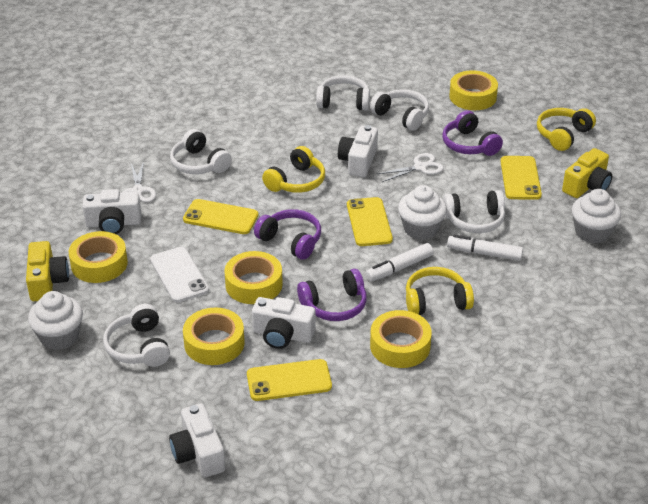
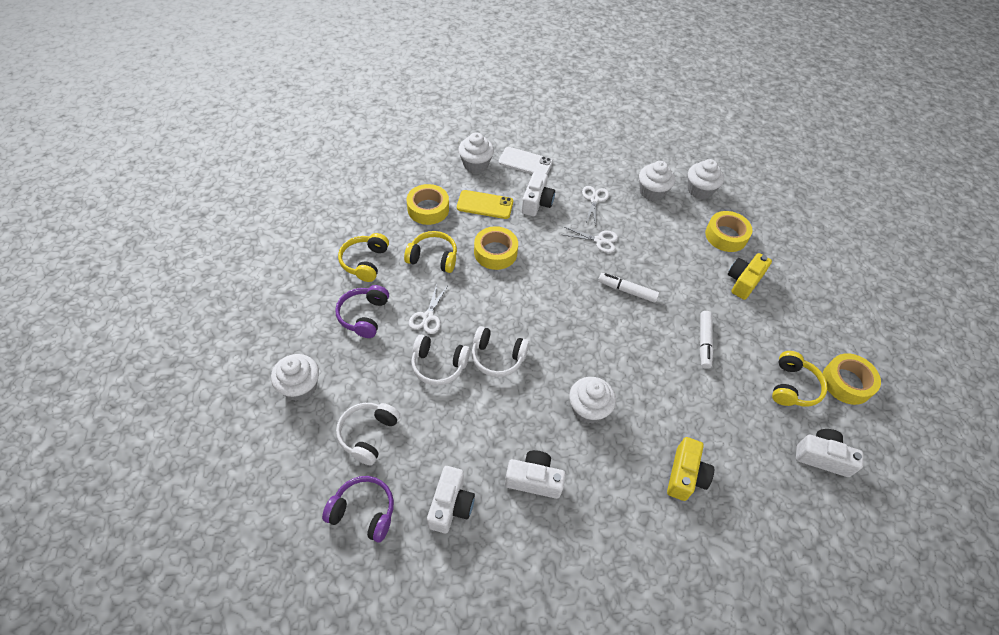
purple headphones: [254,209,321,260] [297,269,367,321] [442,110,503,156] = 3 -> [322,476,394,543] [335,285,389,338] = 2
white cupcake: [28,291,83,350] [398,185,447,240] [572,189,621,243] = 3 -> [271,354,319,401] [458,132,494,173] [569,377,616,424] [639,161,675,201] [688,159,724,199] = 5
white headphones: [103,304,170,367] [170,129,232,174] [316,75,370,110] [370,89,429,131] [443,190,505,233] = 5 -> [336,403,400,465] [411,335,470,386] [472,326,529,377] = 3
white scissors: [123,161,156,202] [377,153,444,182] = 2 -> [409,285,447,334] [564,227,618,253] [582,186,609,226] = 3
yellow phone: [183,199,258,234] [247,359,332,401] [347,197,393,246] [500,156,542,200] = 4 -> [457,190,513,219] = 1
yellow tape: [69,231,128,283] [183,308,245,365] [224,251,283,304] [370,310,432,368] [449,70,498,110] = 5 -> [407,184,449,225] [474,226,518,270] [705,211,753,252] [823,353,881,405] = 4

